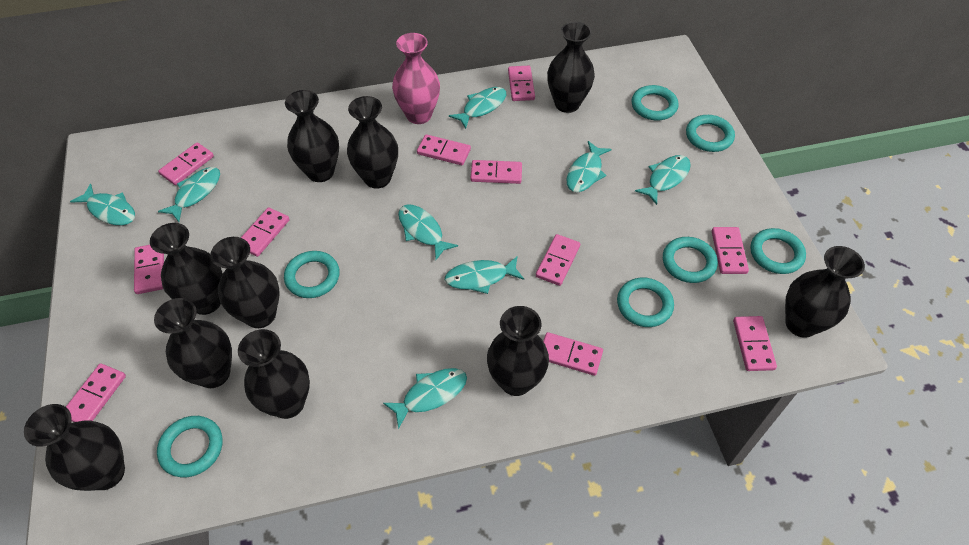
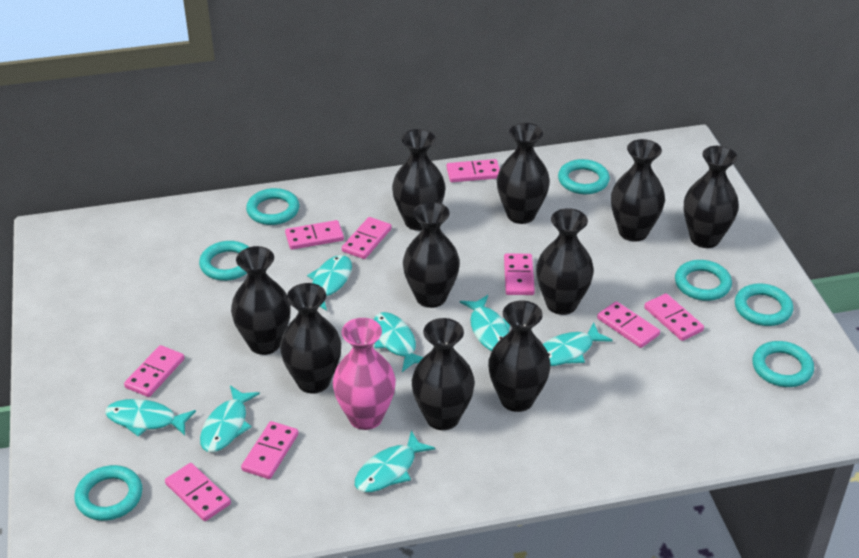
pink domino: [66,363,126,422] [134,245,164,294] [158,143,214,185] [241,207,290,257] [417,134,471,165] [471,160,522,184] [508,66,535,101] [536,234,580,286] [543,332,603,376] [712,227,749,274] [733,316,777,371] = 11 -> [124,345,184,397] [165,463,231,521] [241,421,299,479] [285,220,344,250] [342,217,392,259] [447,159,500,182] [504,254,535,295] [597,301,660,348] [644,293,704,341] = 9
turquoise fish: [70,184,135,225] [158,167,220,222] [383,368,467,429] [398,204,458,260] [445,256,524,294] [449,87,506,129] [566,141,612,192] [635,155,691,205] = 8 -> [105,399,196,437] [200,385,260,452] [307,255,352,311] [355,431,435,492] [373,312,424,372] [460,295,510,351] [543,322,613,366] = 7

